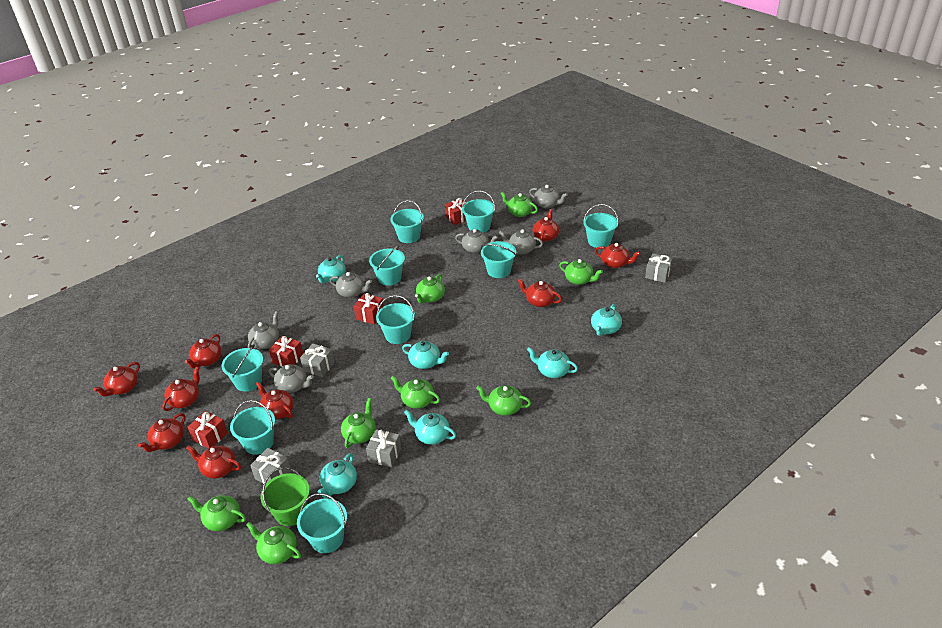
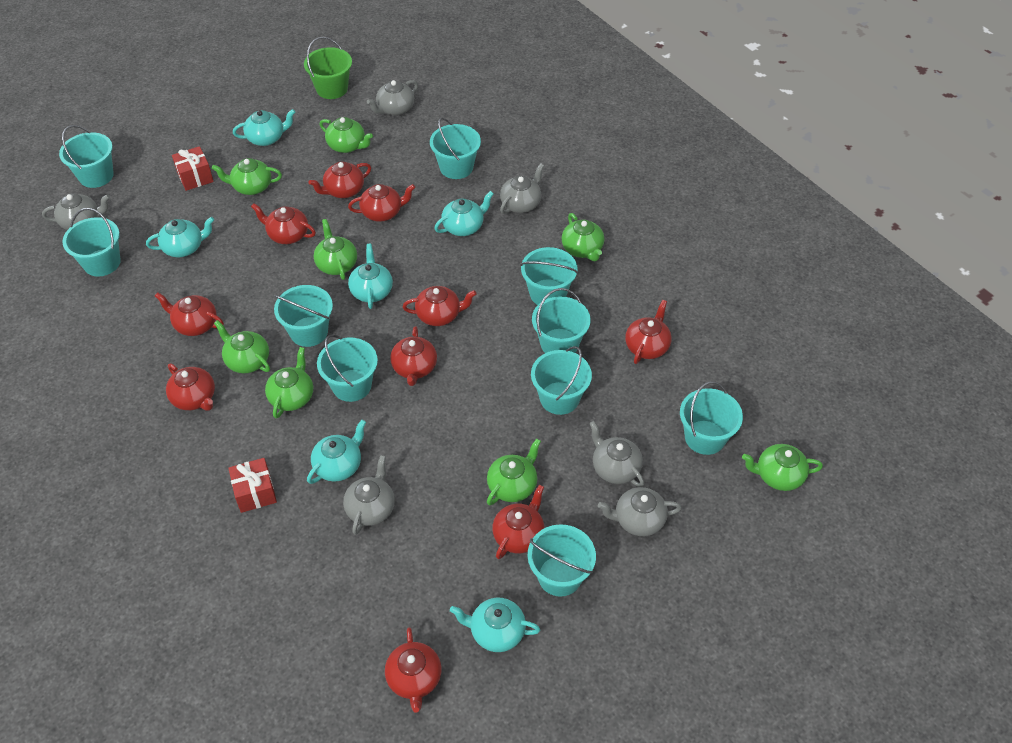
grey gift: [250,448,291,484] [300,343,335,377] [366,429,401,467] [645,253,673,283] = 4 -> none = 0
red gift: [188,411,228,448] [269,336,303,367] [354,293,384,324] [445,198,466,225] = 4 -> [172,146,214,191] [228,458,277,513] = 2
red teapot: [93,362,140,396] [138,413,186,452] [162,367,200,411] [185,334,222,368] [186,445,241,479] [256,382,294,420] [517,278,562,307] [533,209,559,242] [595,243,641,268] = 9 -> [155,292,224,336] [166,363,215,410] [251,203,316,244] [309,162,371,198] [348,184,415,222] [385,627,441,713] [390,326,437,386] [403,286,477,326] [492,485,544,559] [625,300,672,364] = 10
turquoise bucket: [222,344,263,392] [230,400,275,455] [297,493,347,553] [369,245,405,286] [376,295,415,344] [390,200,424,243] [462,191,495,233] [481,241,516,278] [583,204,619,248] = 9 -> [59,125,114,188] [62,208,121,276] [274,285,333,347] [317,334,378,402] [430,118,481,179] [520,247,578,305] [528,524,596,597] [531,346,592,415] [532,288,591,353] [680,381,743,455] = 10

